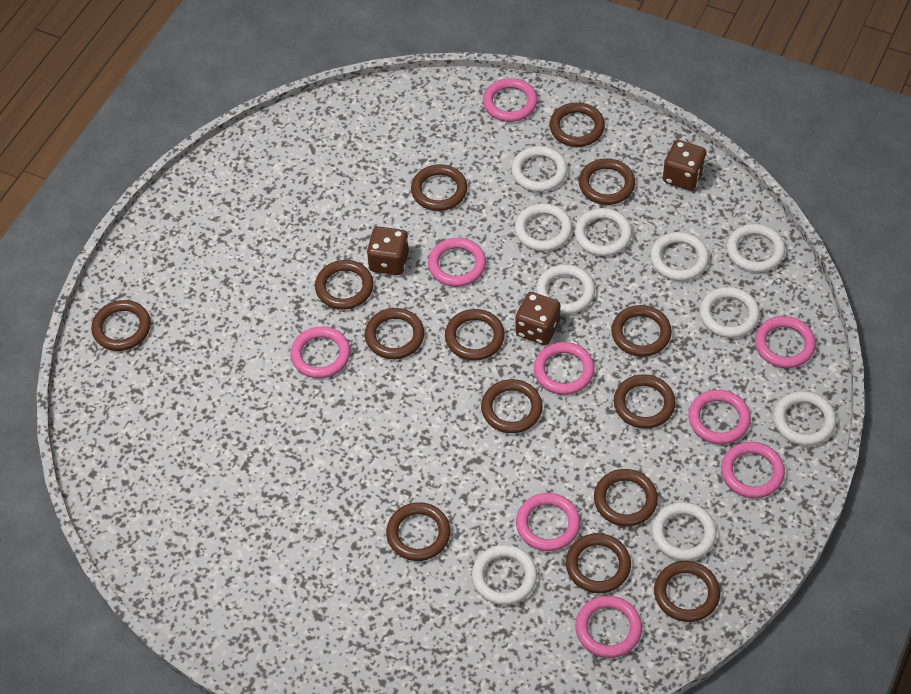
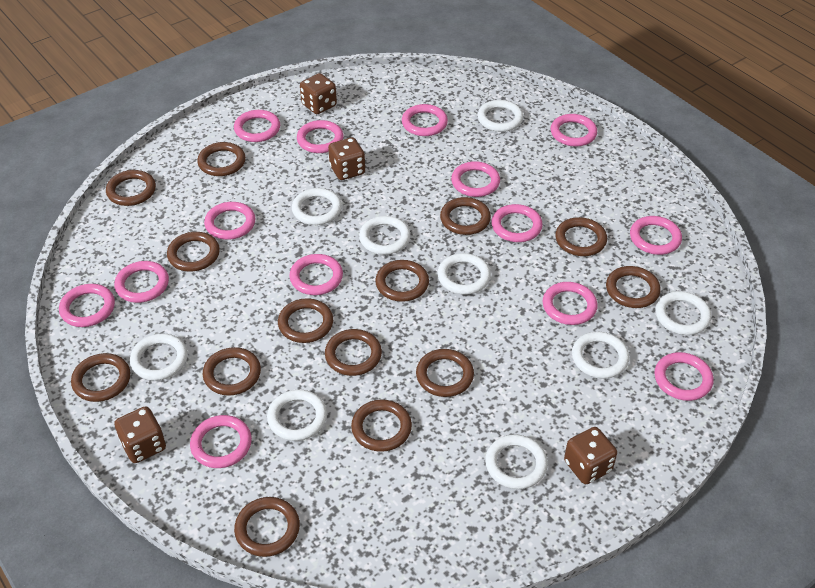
brown dice: [367,227,409,275] [515,292,560,345] [663,140,706,191] = 3 -> [114,406,166,463] [300,73,337,114] [328,137,365,180] [564,427,617,484] = 4
pink ring: [290,326,350,379] [428,238,486,287] [483,78,538,122] [516,493,580,551] [534,342,594,395] [575,596,642,658] [688,390,751,444] [721,442,785,498] [755,316,816,368] = 9 -> [59,284,115,327] [114,261,169,303] [190,415,252,468] [204,202,256,240] [234,110,280,142] [289,254,343,295] [297,120,344,153] [402,104,448,136] [451,161,500,197] [492,204,543,242] [543,282,598,325] [551,114,597,147] [630,216,682,255] [654,352,714,401] = 14
white ring: [472,545,537,605] [511,146,568,192] [515,203,572,251] [536,264,595,315] [574,208,632,256] [650,232,709,281] [652,502,717,561] [700,287,760,338] [727,224,785,273] [773,391,836,446] = 10 -> [130,333,188,381] [267,390,327,441] [292,188,342,225] [359,216,411,255] [438,253,491,295] [477,100,523,132] [485,434,548,489] [572,332,629,378] [655,291,711,335] = 9

